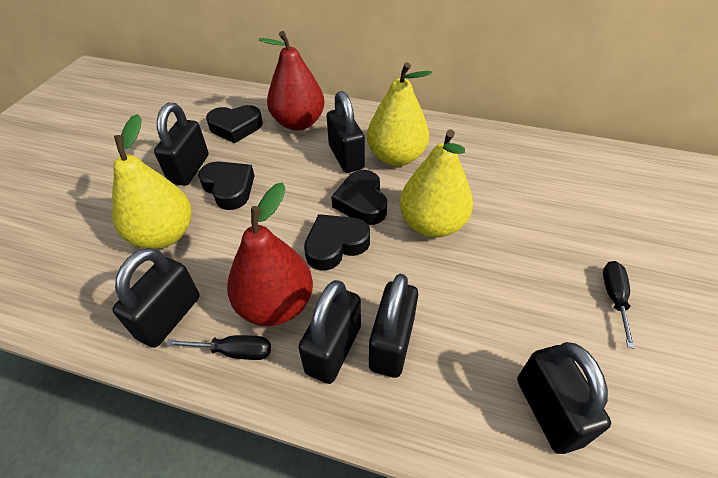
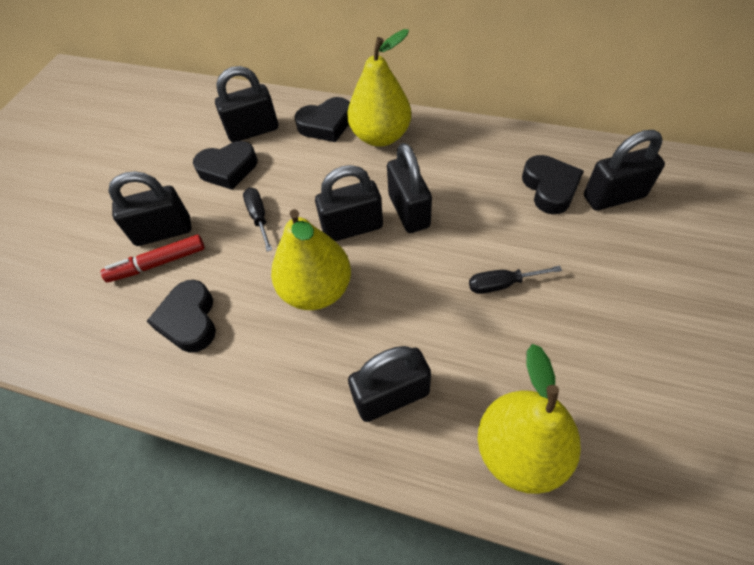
red marker: none = 0 -> [101,235,205,282] = 1
red pear: [227,182,313,326] [259,31,325,131] = 2 -> none = 0

